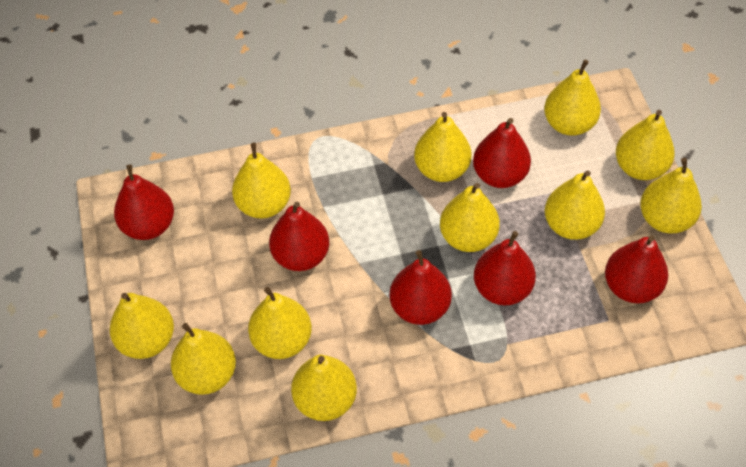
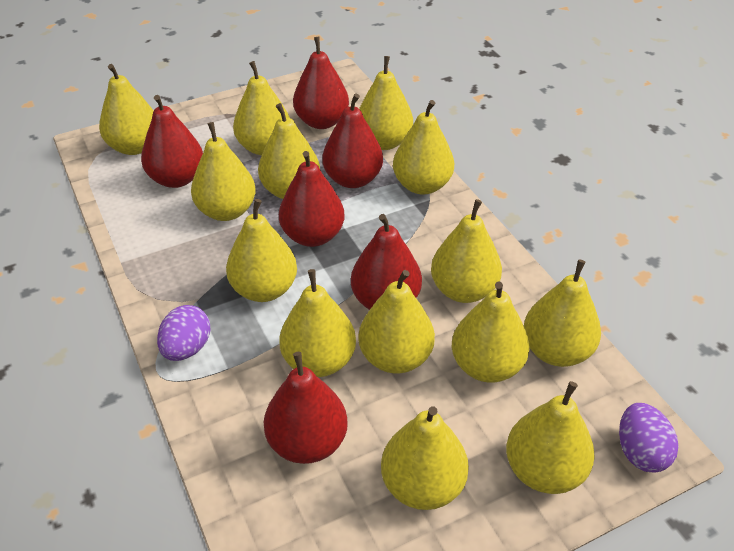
purple egg: none = 0 -> [157,305,210,361] [619,403,678,472] = 2
yellow pear: [110,293,174,359] [171,323,236,395] [232,143,291,218] [248,287,312,359] [291,355,357,421] [414,112,472,182] [440,183,500,252] [544,60,601,136] [545,170,605,240] [616,110,675,180] [640,158,702,233] = 11 -> [99,64,153,155] [191,122,256,221] [226,199,297,302] [233,61,290,155] [258,103,320,199] [279,269,356,377] [358,270,435,373] [359,56,413,150] [381,406,469,510] [393,100,454,195] [431,199,502,303] [452,282,530,383] [506,381,595,494] [524,259,601,367] = 14

